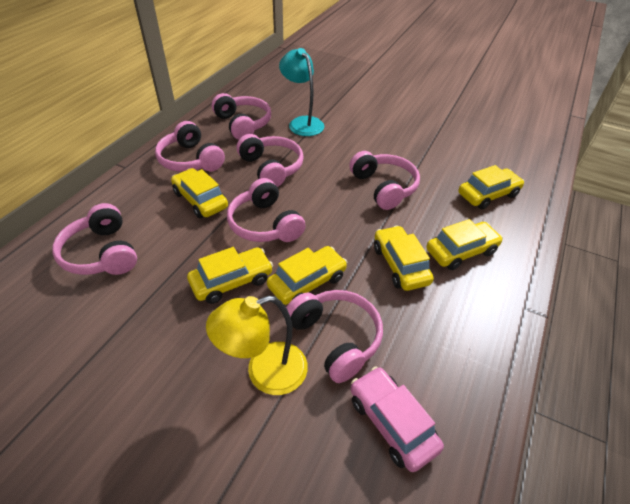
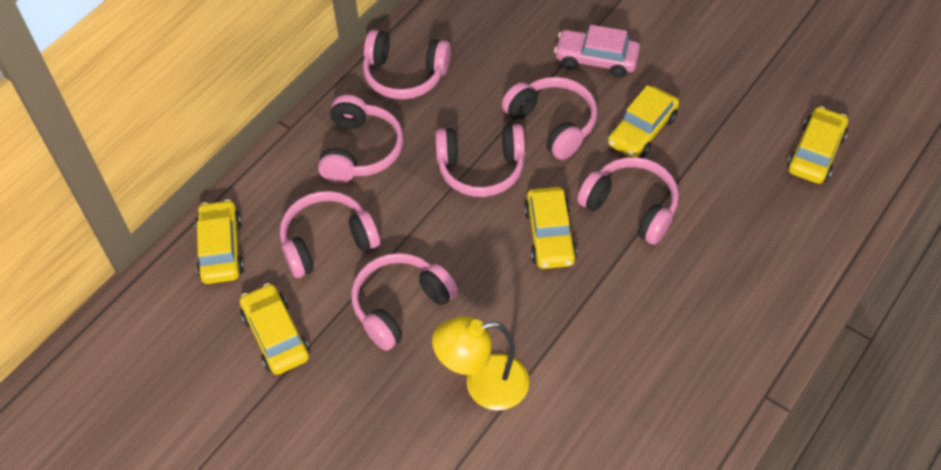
turquoise lamp: [279,48,324,136] = 1 -> none = 0
yellow car: [171,168,228,218] [187,247,273,304] [267,246,347,305] [374,225,434,291] [426,219,503,270] [458,165,524,209] = 6 -> [195,199,244,284] [240,283,310,375] [524,187,577,269] [608,85,679,158] [787,106,848,184] = 5

